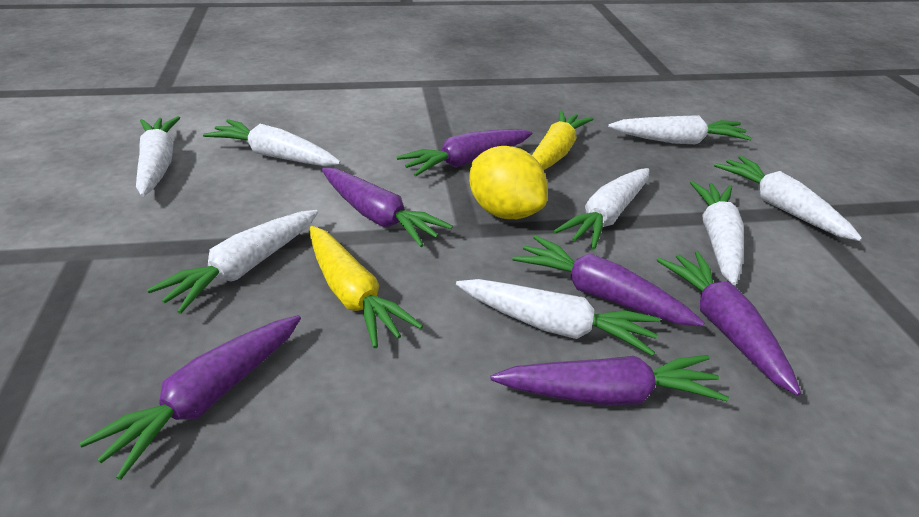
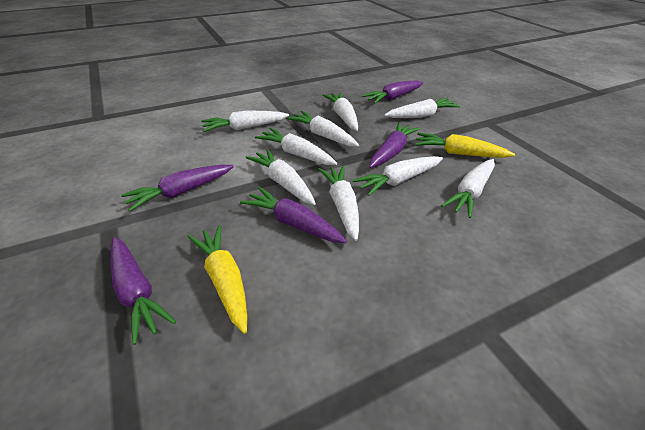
purple carrot: [79,315,301,480] [322,168,453,247] [396,129,533,176] [491,355,729,405] [512,235,705,326] [657,251,801,396] = 6 -> [110,237,176,345] [121,165,234,212] [240,187,347,243] [362,81,424,104] [369,122,420,168] = 5
white carrot: [136,116,180,197] [147,210,318,314] [203,119,341,166] [456,279,660,356] [554,168,650,250] [608,115,752,144] [690,181,744,285] [714,155,862,241] = 8 -> [201,111,289,132] [246,149,316,205] [255,128,337,165] [286,111,359,147] [318,165,359,241] [323,92,358,131] [353,156,443,196] [384,98,460,118] [441,159,495,218] = 9
yellow lemon: [469,146,548,219] = 1 -> none = 0

